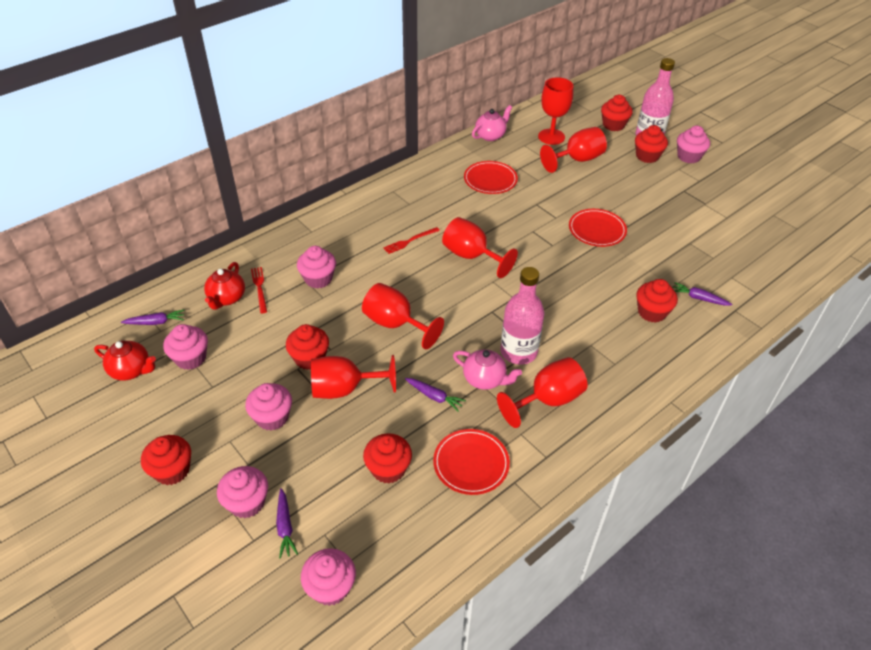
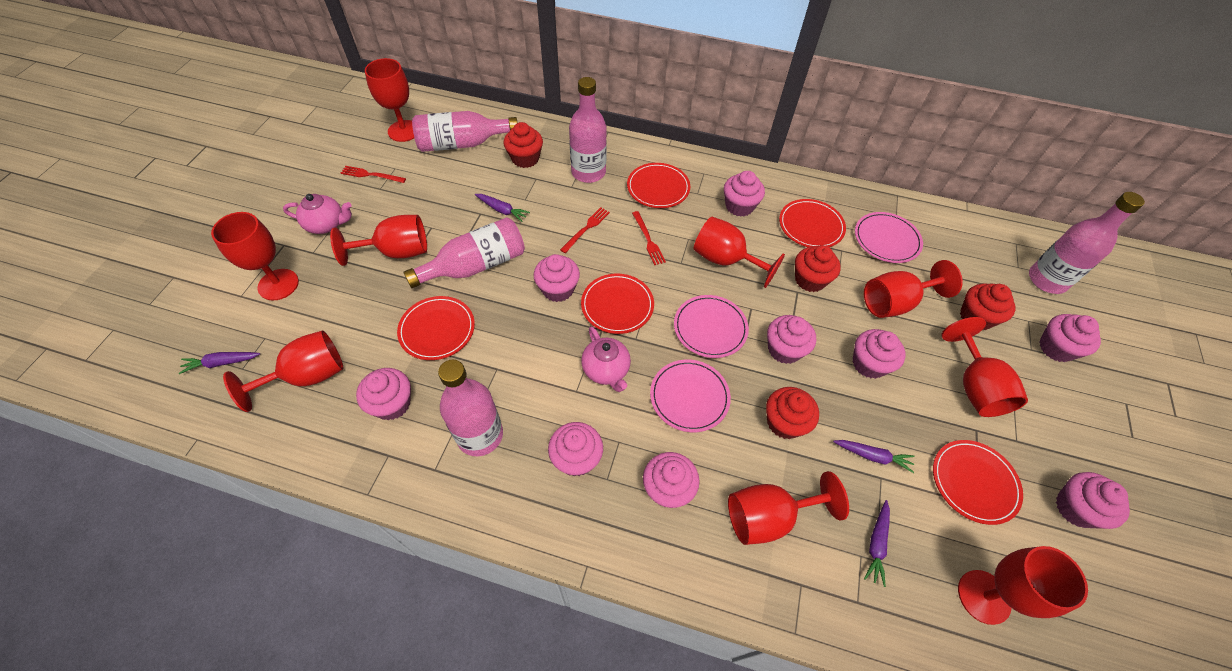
pink bottle: [500,267,544,365] [635,58,675,136] = 2 -> [403,217,525,288] [412,111,517,152] [438,360,503,456] [569,77,607,183] [1029,192,1145,294] = 5
pink cupcake: [163,324,208,370] [217,466,268,518] [245,383,292,431] [297,246,336,288] [301,548,356,606] [677,126,710,163] = 6 -> [356,368,411,420] [533,254,580,302] [548,422,603,476] [643,452,700,508] [724,171,765,217] [767,315,816,364] [853,329,906,379] [1039,314,1101,362] [1056,472,1130,529] = 9
pink plate: none = 0 -> [650,360,731,432] [674,295,749,358] [855,212,923,263] = 3
red cupcake: [141,435,191,485] [286,324,329,370] [363,433,412,484] [601,95,633,131] [635,125,668,163] [636,279,678,323] = 6 -> [503,122,543,168] [766,387,819,439] [795,245,841,292] [960,283,1016,330] = 4
red fork: [251,267,267,313] [384,227,440,254] = 2 -> [341,166,406,183] [560,207,610,253] [632,211,666,265] = 3
red goblet: [311,355,396,399] [362,283,444,349] [442,217,518,278] [497,357,588,428] [538,77,573,145] [540,127,607,173] = 6 -> [211,212,299,301] [223,330,344,412] [330,215,427,266] [365,58,414,142] [693,217,785,288] [728,471,849,545] [864,260,963,318] [942,317,1028,417] [958,546,1088,625] = 9
red plate: [433,429,510,495] [464,161,518,194] [569,209,627,247] = 3 -> [397,296,475,360] [581,273,654,334] [627,163,690,208] [779,199,846,247] [933,440,1023,525] = 5
red teapot: [94,340,156,380] [204,262,245,310] = 2 -> none = 0

